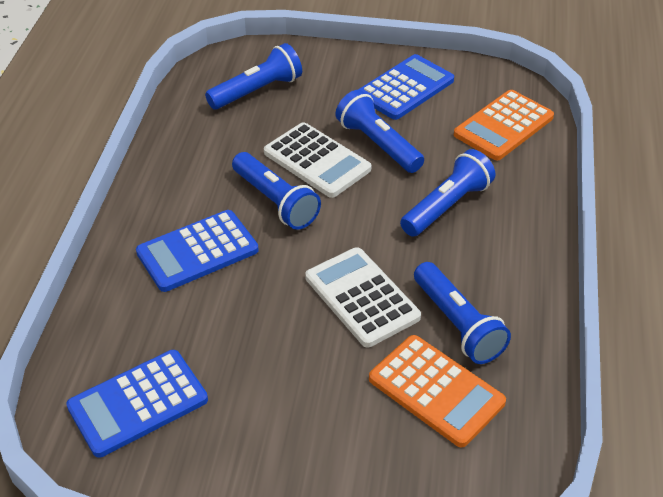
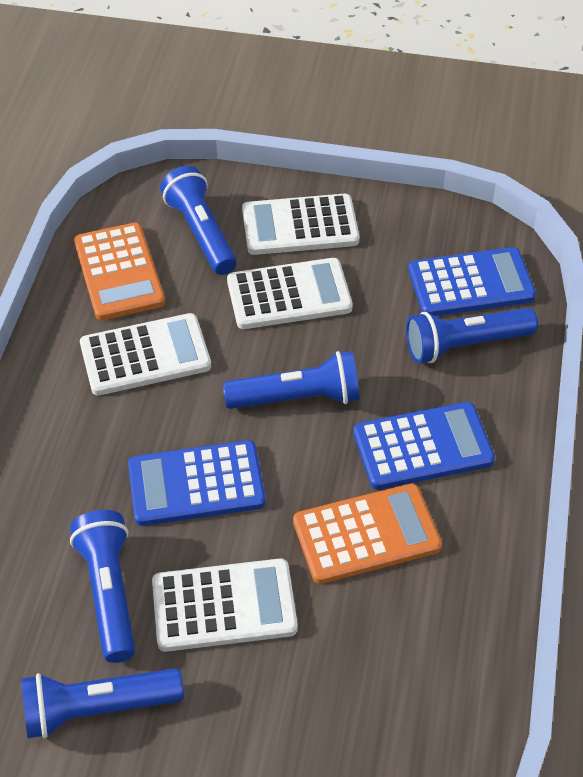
white calculator: [264,122,371,198] [305,247,421,348] = 2 -> [80,313,211,396] [152,558,298,652] [227,258,353,329] [242,194,359,255] = 4

